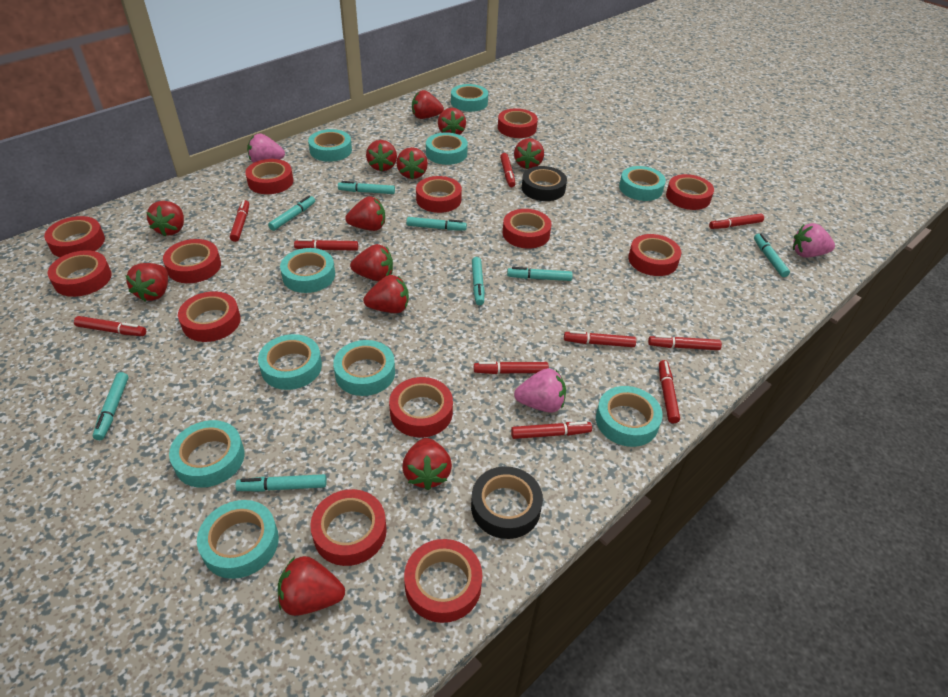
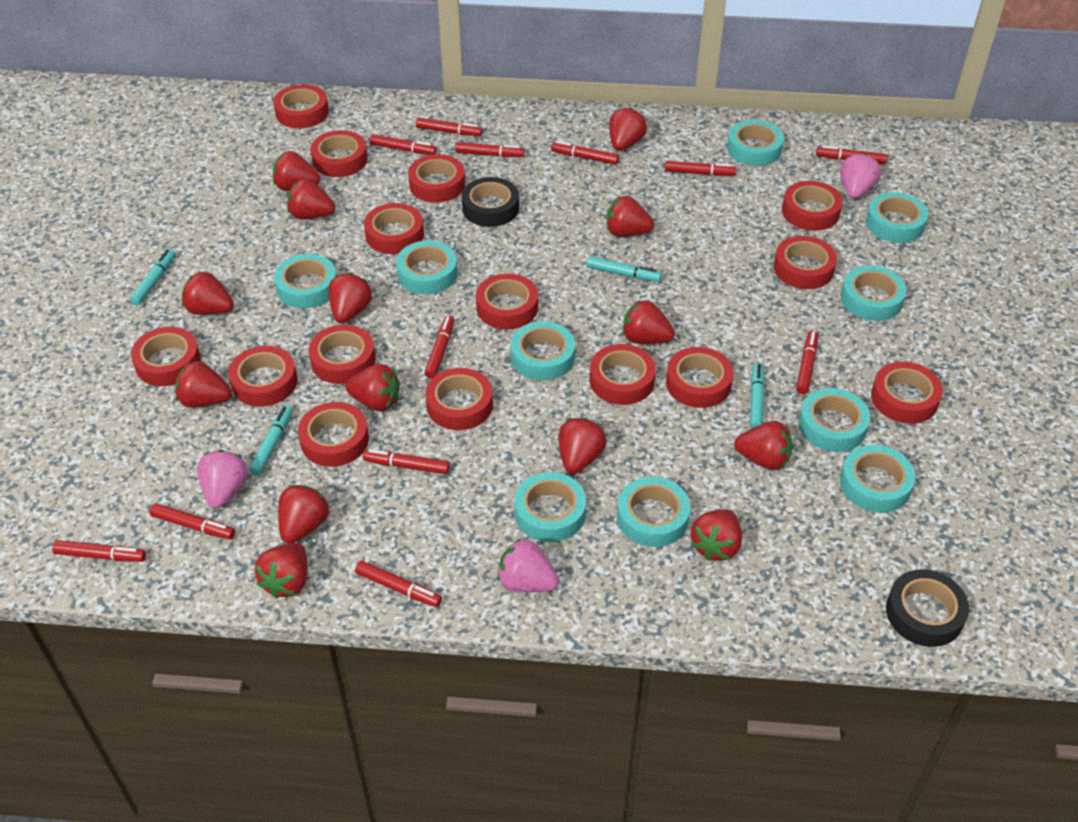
red marker: [74,316,146,336] [230,200,249,242] [294,239,358,251] [474,361,549,374] [500,153,515,187] [511,421,592,439] [564,331,636,347] [648,335,722,350] [659,360,680,423] [709,214,764,229] = 10 -> [52,540,146,562] [150,503,235,539] [355,561,442,607] [363,449,450,474] [369,134,437,155] [416,118,483,136] [425,316,454,379] [455,142,524,157] [551,141,619,165] [665,161,736,176] [796,331,818,394] [816,146,887,164] = 12
red strawberry: [125,263,168,301] [146,201,184,236] [278,556,345,616] [345,196,385,231] [350,244,393,281] [363,275,409,313] [366,140,397,172] [396,147,428,179] [402,438,452,490] [412,90,444,119] [438,108,466,135] [514,138,544,169] = 12 -> [176,361,232,408] [182,271,234,315] [255,543,308,598] [273,151,320,191] [278,485,330,543] [287,179,335,219] [328,273,372,323] [346,364,400,411] [559,418,607,474] [607,196,654,237] [609,107,647,151] [623,299,675,344] [691,509,742,561] [734,421,793,470] = 14
red tape: [44,216,105,257] [48,250,112,297] [163,239,221,283] [178,291,241,342] [245,159,294,194] [310,489,387,566] [389,377,453,437] [404,539,482,623] [416,176,462,213] [498,108,538,138] [503,209,552,249] [628,234,681,276] [666,174,714,210] = 13 -> [131,327,201,386] [228,346,298,407] [273,84,329,128] [298,402,369,467] [309,325,376,384] [310,130,368,177] [364,203,424,254] [408,154,465,203] [425,368,493,430] [476,273,538,329] [589,344,656,405] [666,347,734,408] [774,236,837,289] [782,181,843,231] [871,362,943,424] = 15
turquoise marker: [93,372,128,440] [235,474,327,492] [268,196,315,231] [338,181,395,194] [406,217,467,231] [472,257,485,305] [507,267,573,281] [754,234,790,277] = 8 -> [130,249,176,306] [249,405,293,476] [586,256,662,282] [750,363,765,429] = 4

